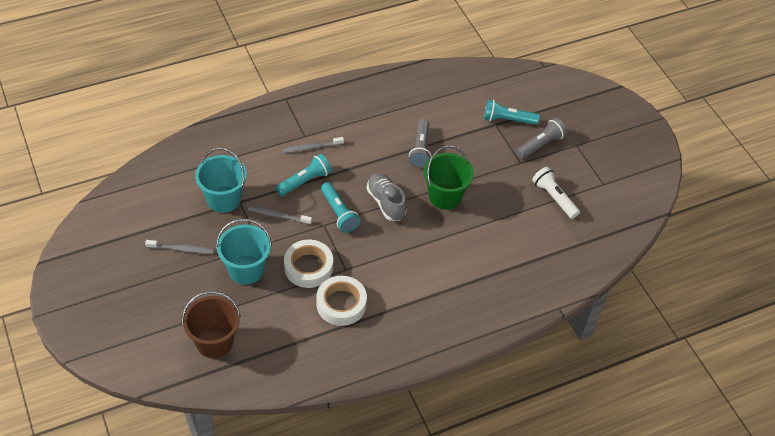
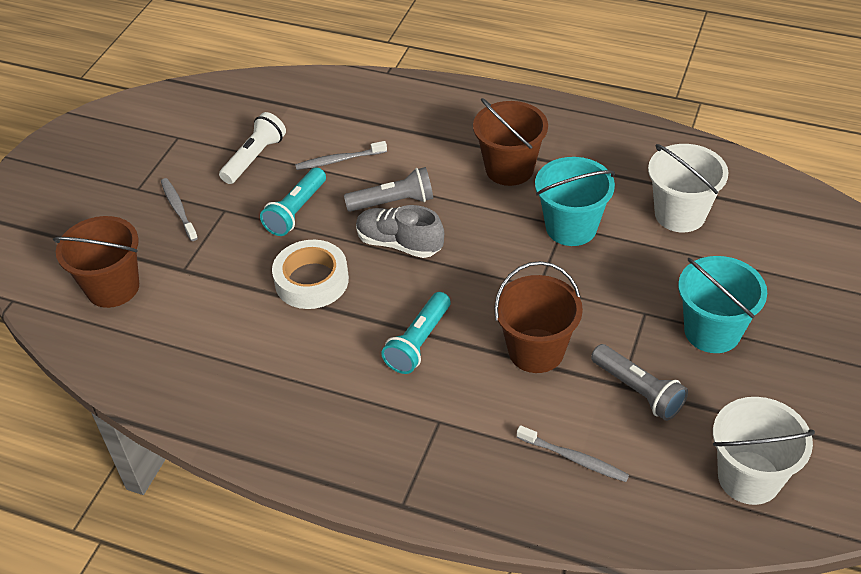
brown bucket: [182,291,241,358] = 1 -> [53,216,139,308] [473,98,548,186] [494,261,583,373] = 3
green bucket: [424,145,474,210] = 1 -> none = 0
turquoise flashlight: [276,154,332,196] [321,182,360,233] [484,100,540,125] = 3 -> [260,167,326,236] [381,292,450,374] = 2
white bucket: none = 0 -> [648,144,729,232] [713,397,815,505] = 2
white tape: [284,239,333,288] [316,276,367,326] = 2 -> [272,240,349,309] = 1

